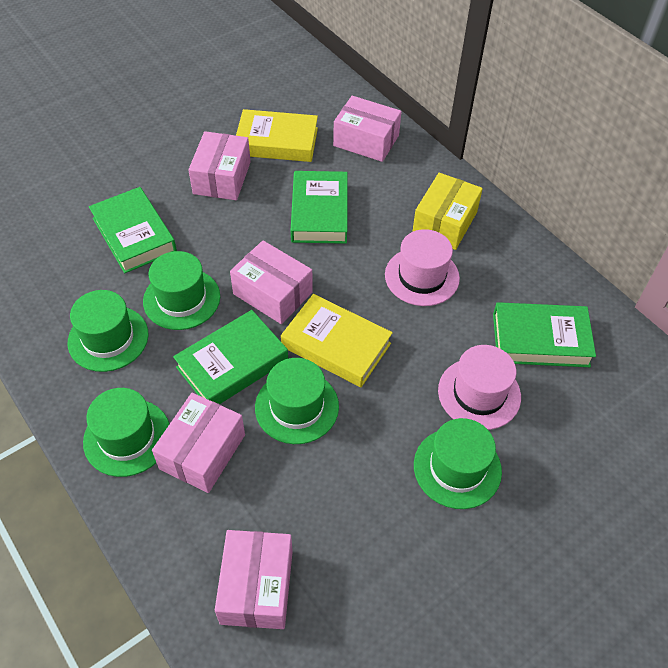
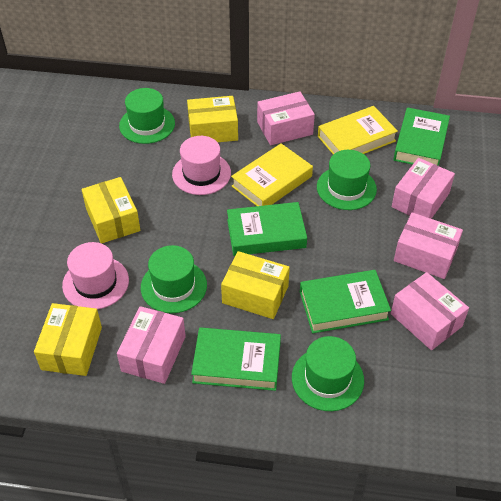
green hat: [68,290,149,372] [83,388,169,477] [143,251,220,330] [255,358,339,444] [414,418,502,509] = 5 -> [119,88,175,144] [141,245,207,313] [292,336,364,411] [317,150,377,210] = 4
yellow box: [412,173,483,250] = 1 -> [34,303,102,376] [81,177,140,243] [187,96,238,142] [221,251,290,319] = 4

